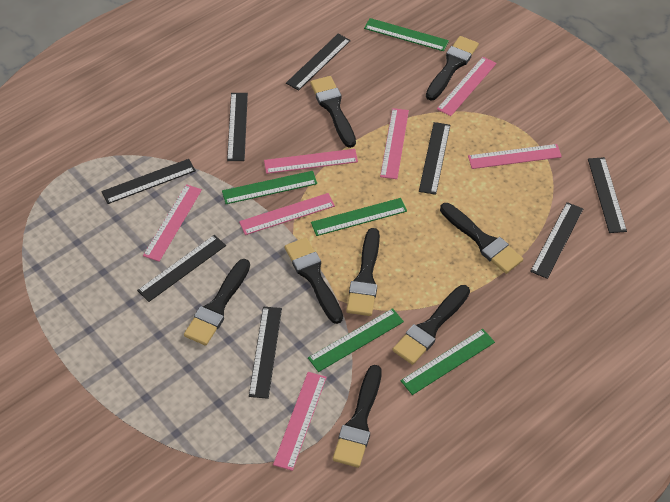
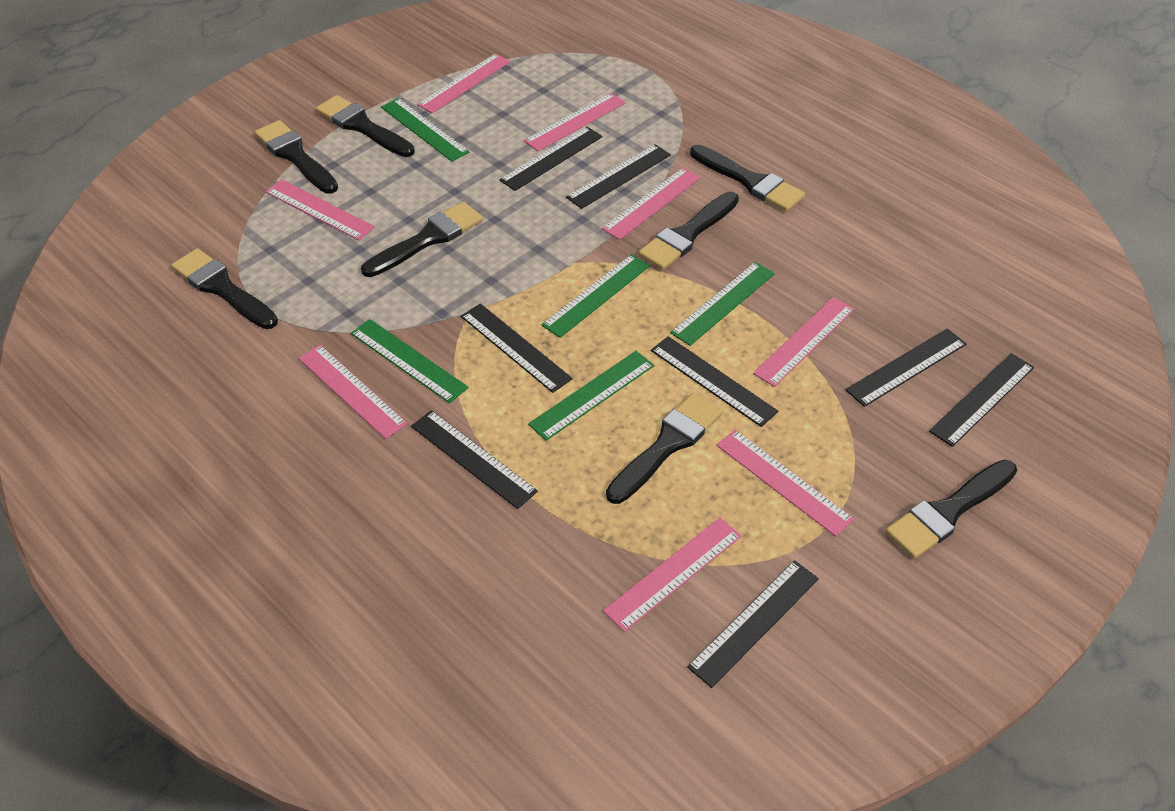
pink ruler: [143,184,202,262] [239,193,335,235] [264,149,358,174] [273,372,327,471] [380,108,409,179] [437,57,497,116] [468,144,562,169] = 7 -> [266,180,375,240] [299,345,408,439] [417,53,510,114] [524,93,626,151] [602,168,700,240] [603,518,741,632] [716,430,854,537] [753,297,854,387] = 8

